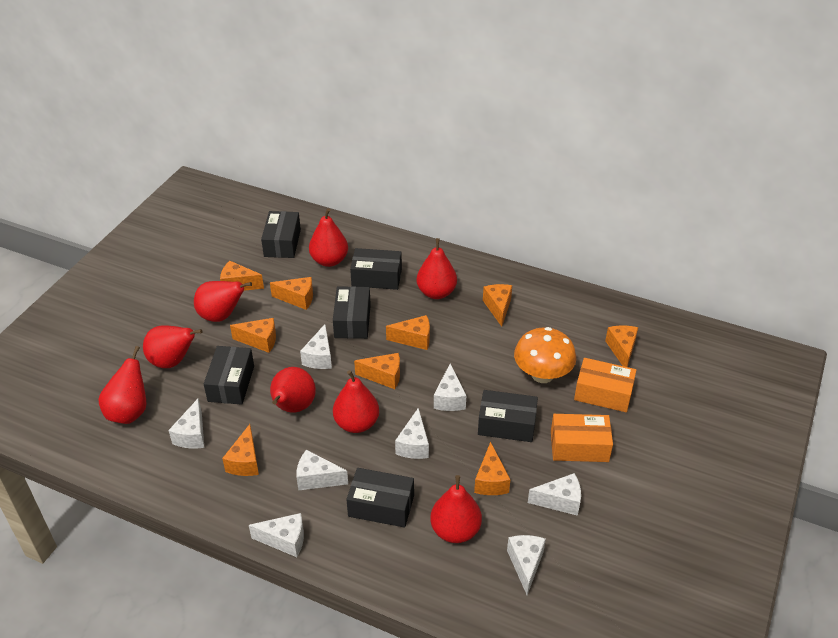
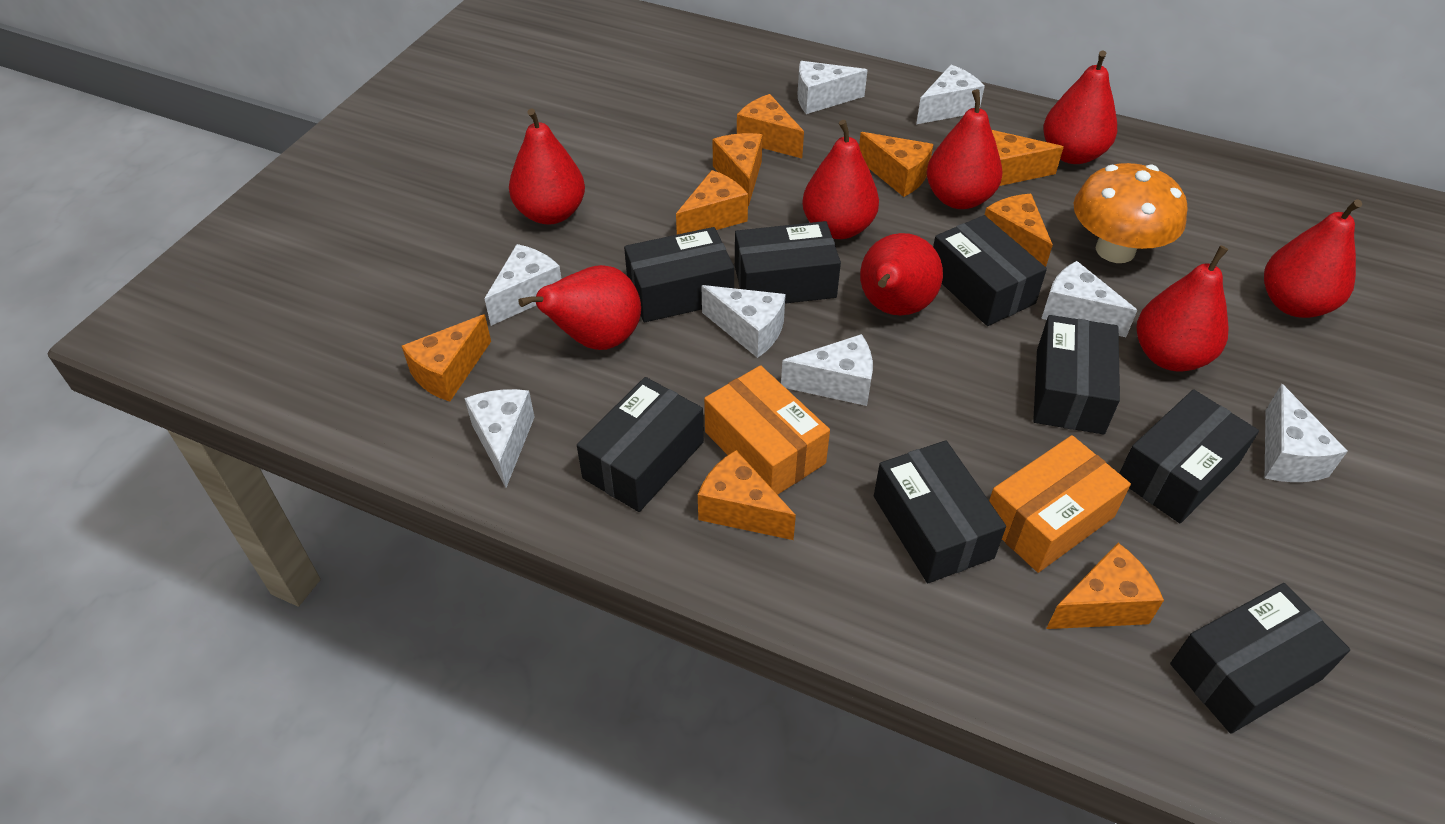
black box: [204,346,254,405] [261,211,301,258] [333,286,371,339] [346,468,414,528] [350,248,402,290] [478,390,538,442] = 6 -> [577,377,704,512] [624,227,734,322] [735,221,841,304] [874,440,1006,583] [933,215,1047,326] [1033,315,1120,434] [1119,389,1259,523] [1170,583,1350,734] = 8

